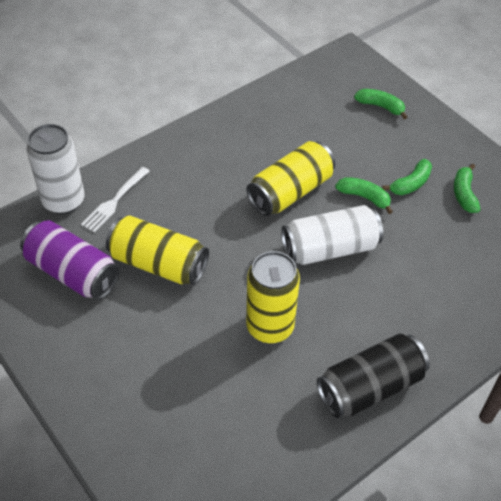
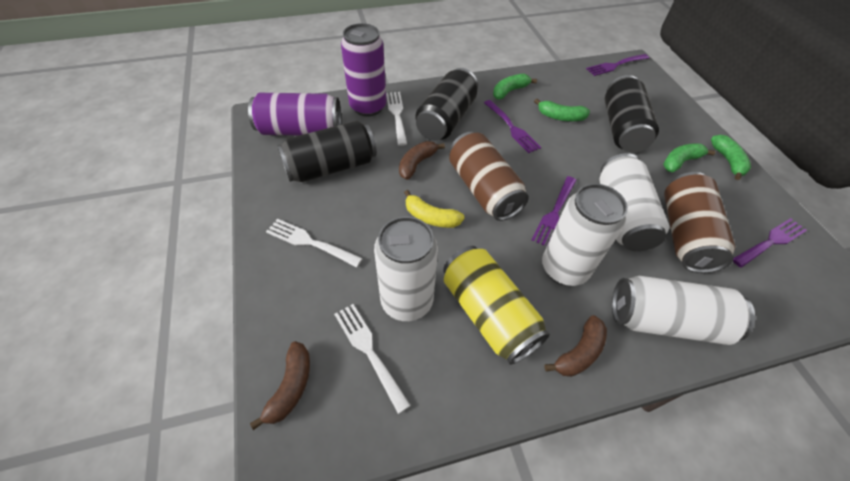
black can: [317,334,430,418] = 1 -> [277,121,377,182] [416,68,478,141] [605,75,659,153] = 3
brown banana: none = 0 -> [250,341,310,430] [399,141,445,180] [545,315,607,377] = 3
brown can: none = 0 -> [449,132,529,221] [664,172,735,273] = 2
purple can: [20,220,120,300] = 1 -> [248,93,341,135] [341,23,387,117] = 2
purple fork: none = 0 -> [484,100,541,153] [532,176,577,247] [586,54,649,76] [733,218,807,268] = 4
white can: [26,124,85,214] [281,205,383,265] = 2 -> [374,217,438,321] [542,184,628,286] [599,153,669,251] [612,276,755,345] = 4
white fork: [81,167,150,233] = 1 -> [266,219,363,267] [334,304,411,414] [386,92,407,146] = 3
yellow banana: none = 0 -> [404,190,465,228] = 1
yellow can: [106,216,209,285] [246,141,335,216] [246,251,300,343] = 3 -> [443,246,550,365] = 1

